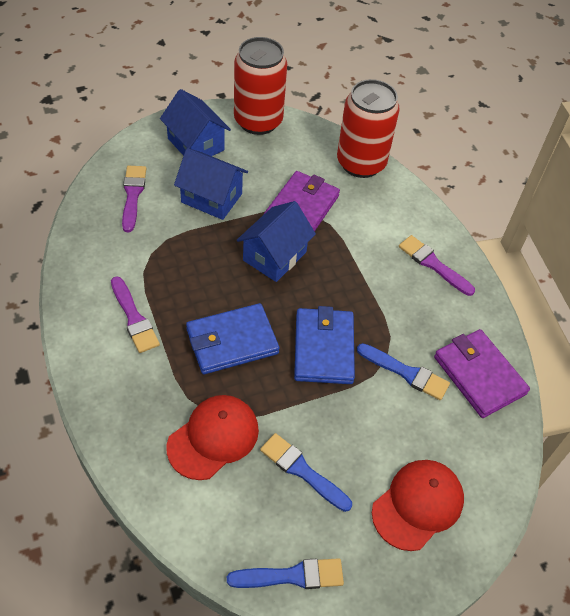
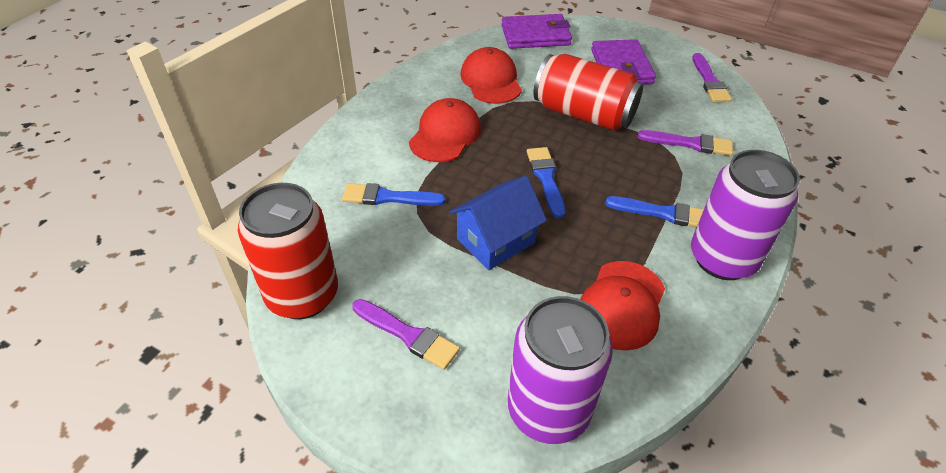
blue house: [160,89,231,156] [174,148,248,220] [237,201,316,282] = 3 -> [449,176,547,270] = 1
blue wallet: [186,303,280,374] [294,306,355,384] = 2 -> none = 0
purple can: none = 0 -> [508,296,613,444] [691,150,800,280] = 2
red cap: [167,395,259,480] [372,460,464,551] = 2 -> [409,98,481,162] [460,47,522,104] [580,261,665,350] = 3

